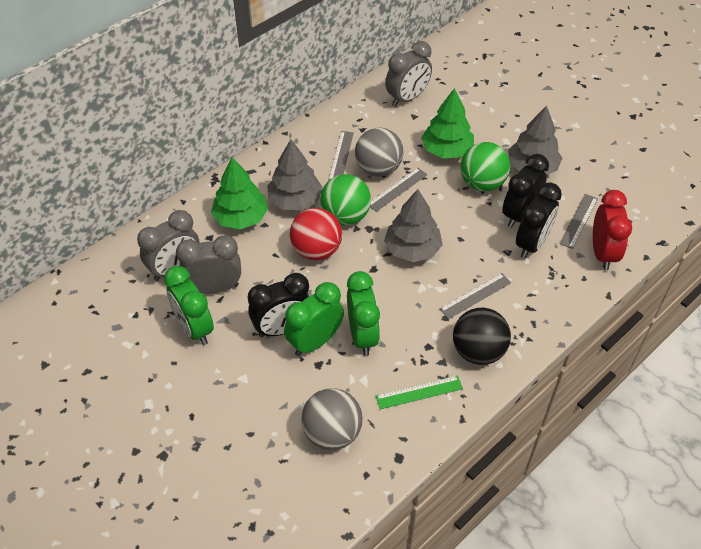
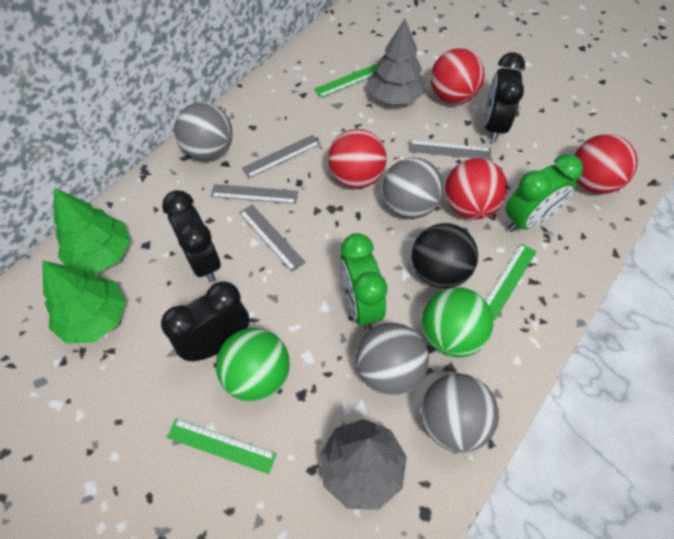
green clock: [164,266,214,345] [284,282,344,356] [347,271,380,356] = 3 -> [339,233,387,330] [506,154,583,232] = 2
green ruler: [375,376,463,409] = 1 -> [167,419,276,474] [314,64,377,98] [485,243,537,320] = 3
grey ball: [301,388,363,450] [355,128,404,177] = 2 -> [174,102,233,161] [356,323,429,396] [382,157,443,219] [421,373,499,453] = 4
grey clock: [137,210,200,281] [176,235,241,293] [385,41,432,107] = 3 -> none = 0
grey tree: [267,139,323,210] [384,189,443,262] [508,105,562,175] = 3 -> [319,419,407,510] [368,19,425,104] = 2
red ball: [290,208,342,260] = 1 -> [328,129,387,189] [431,48,485,104] [445,158,507,220] [574,134,637,194] = 4
red clock: [593,190,632,270] = 1 -> none = 0

